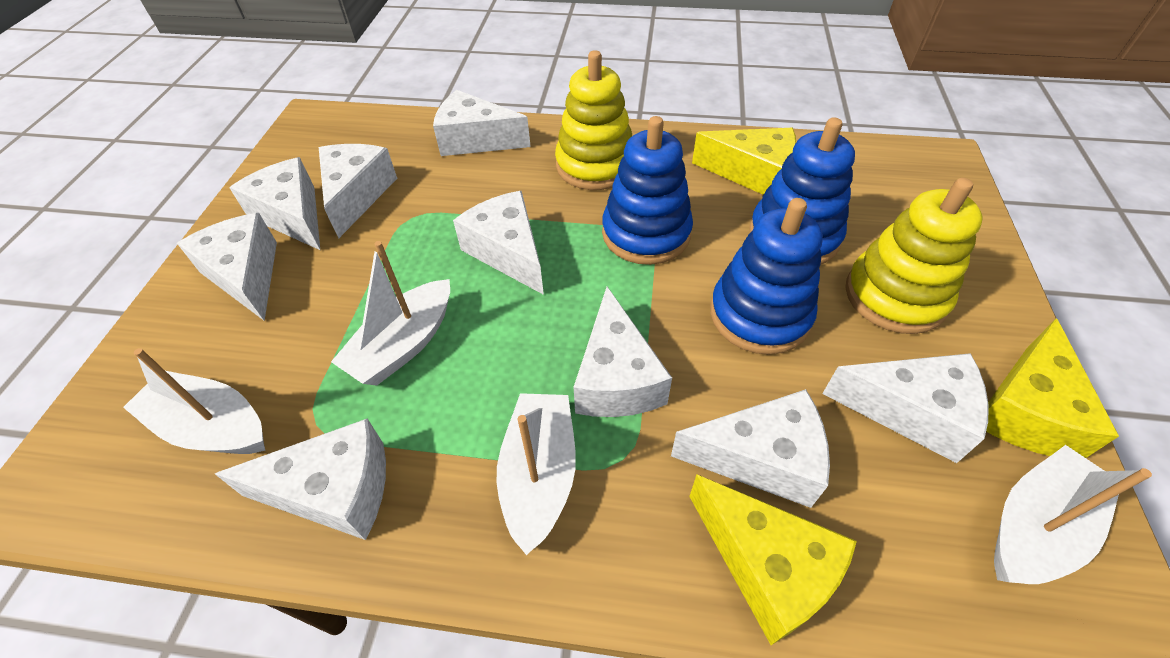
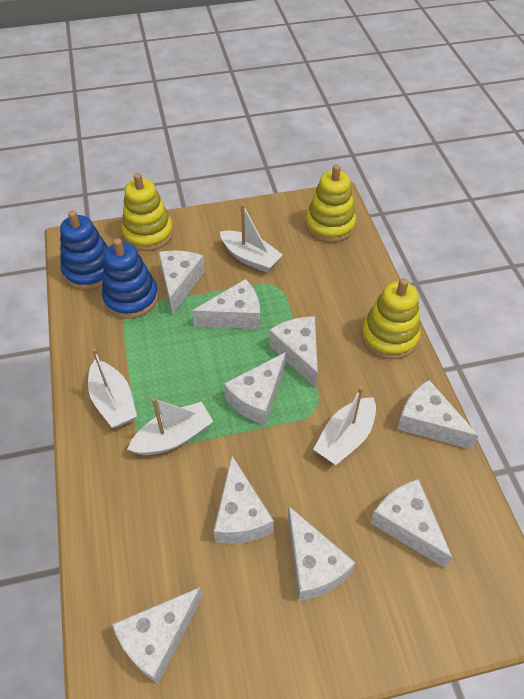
blue stacking toy: [602,116,693,265] [710,198,823,355] [749,117,855,265] = 3 -> [60,210,108,290] [102,238,159,319] = 2
yellow cheese: [689,474,857,645] [692,128,796,195] [986,318,1119,458] = 3 -> none = 0
yellow stacking toy: [555,50,632,190] [845,178,983,334] = 2 -> [122,173,174,251] [305,164,356,243] [361,278,421,359] = 3

